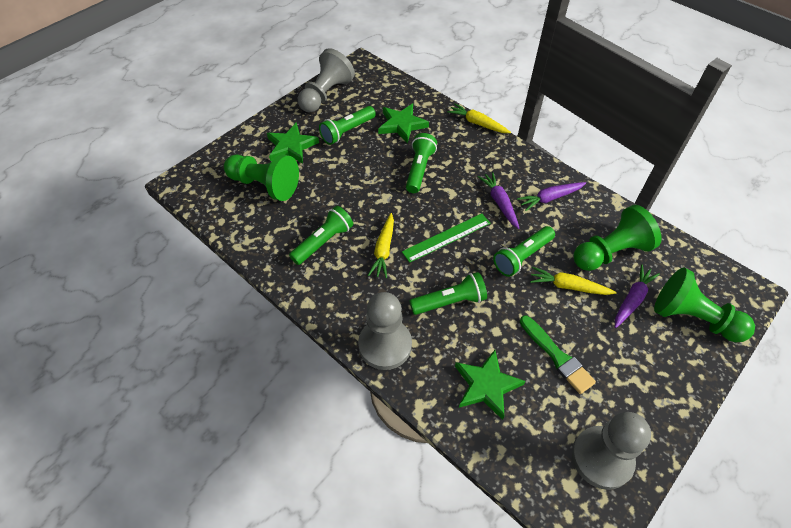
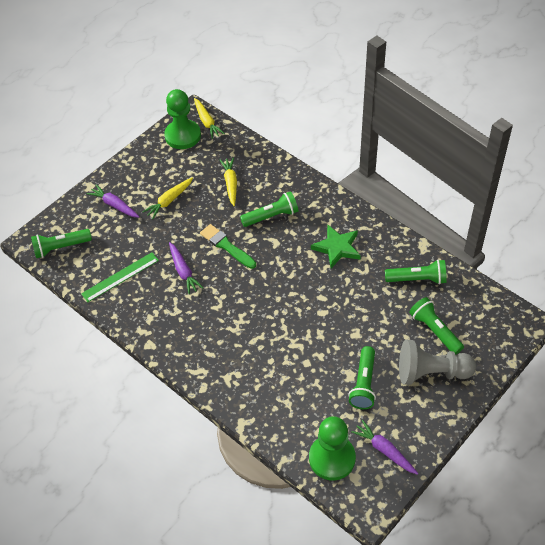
green pawn: [224,155,299,201] [574,205,662,271] [654,267,755,342] = 3 -> [164,89,201,149] [309,416,356,481] = 2
green star: [267,122,319,164] [378,103,429,143] [455,350,525,420] = 3 -> [311,224,361,268] = 1
grey pawn: [298,48,355,112] [358,292,412,370] [572,412,651,490] = 3 -> [399,340,476,385] = 1

